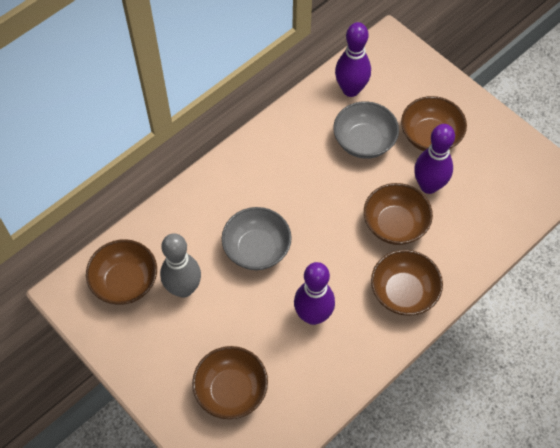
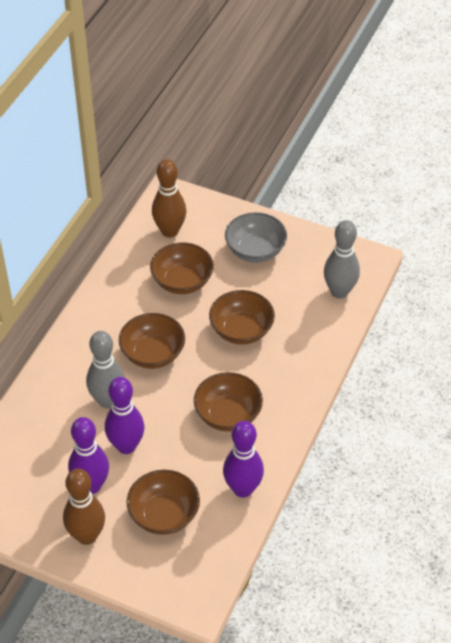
brown bowling pin: none = 0 -> [63,469,105,545] [152,159,186,238] = 2
grey bowl: [222,207,292,270] [333,101,399,159] = 2 -> [225,212,287,263] = 1
grey bowling pin: [160,233,201,298] = 1 -> [86,331,125,409] [324,220,360,299] = 2

